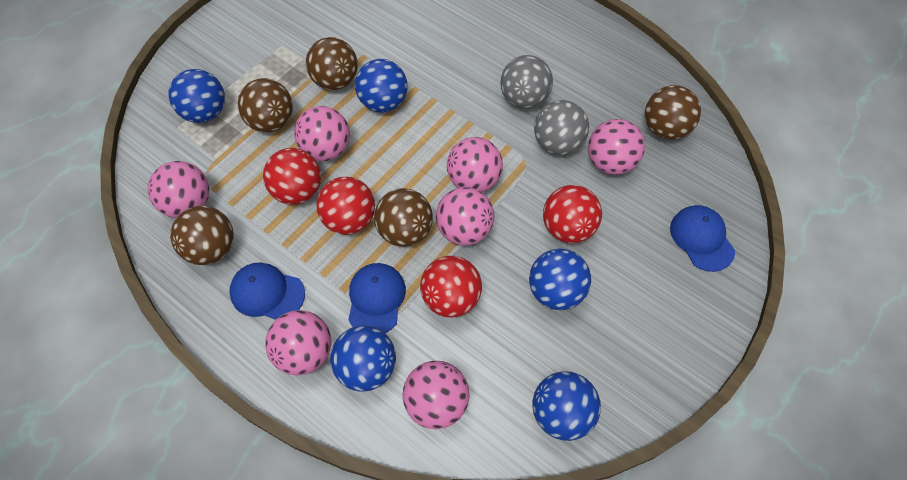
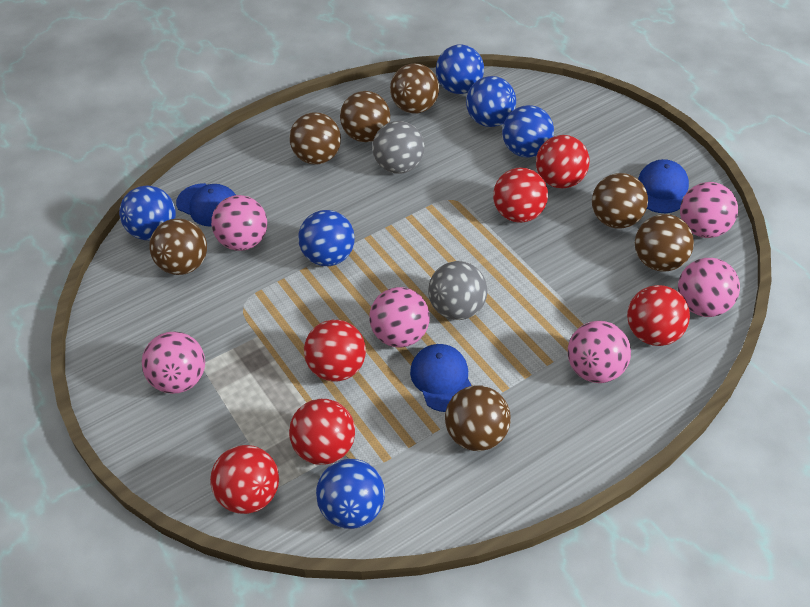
blue ball: [169,69,225,123] [330,325,396,392] [355,59,408,113] [529,249,591,310] [532,371,601,441] = 5 -> [119,185,176,240] [298,210,355,266] [316,459,385,529] [436,45,484,94] [466,76,516,127] [502,105,554,158] = 6
brown ball: [170,206,234,265] [238,78,293,132] [306,37,358,90] [374,188,433,247] [645,85,701,140] = 5 -> [150,218,207,275] [290,112,341,164] [340,91,390,142] [390,63,439,114] [445,385,510,451] [592,173,648,228] [635,214,694,272] = 7
pink ball: [148,161,210,218] [265,310,331,375] [294,106,350,161] [403,361,469,429] [436,187,494,246] [447,137,503,192] [588,119,645,175] = 7 -> [142,331,205,394] [211,195,267,251] [369,287,430,348] [568,321,631,383] [678,258,740,317] [680,182,738,238] = 6
red ball: [263,148,321,205] [316,177,375,235] [420,256,482,318] [543,185,602,243] = 4 -> [210,445,279,514] [289,399,355,465] [304,320,366,381] [493,168,548,223] [536,135,590,188] [627,285,690,346] = 6

